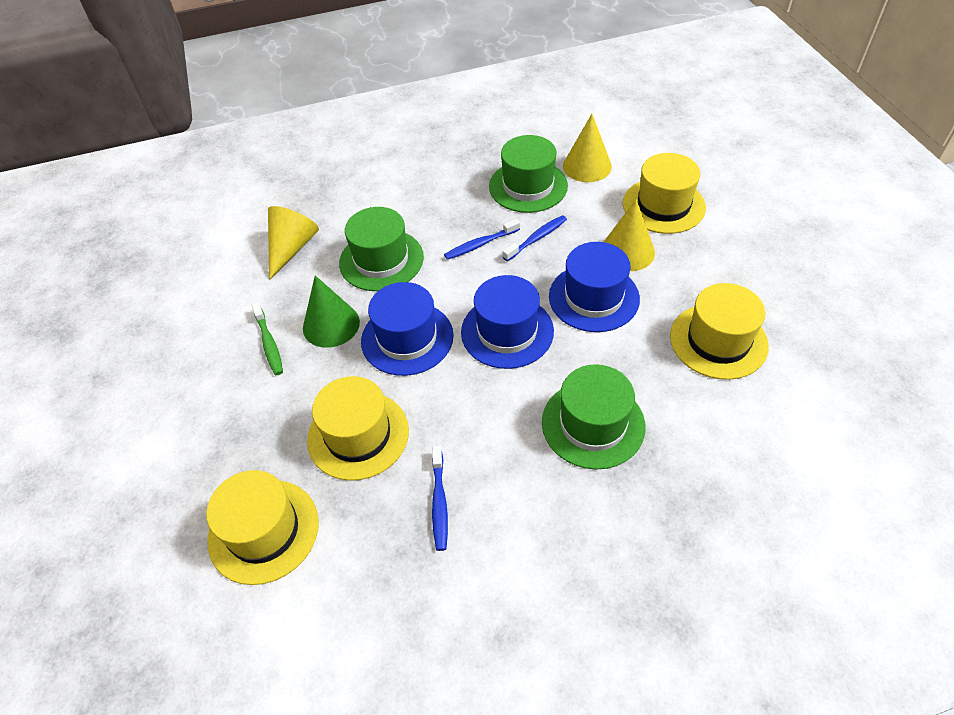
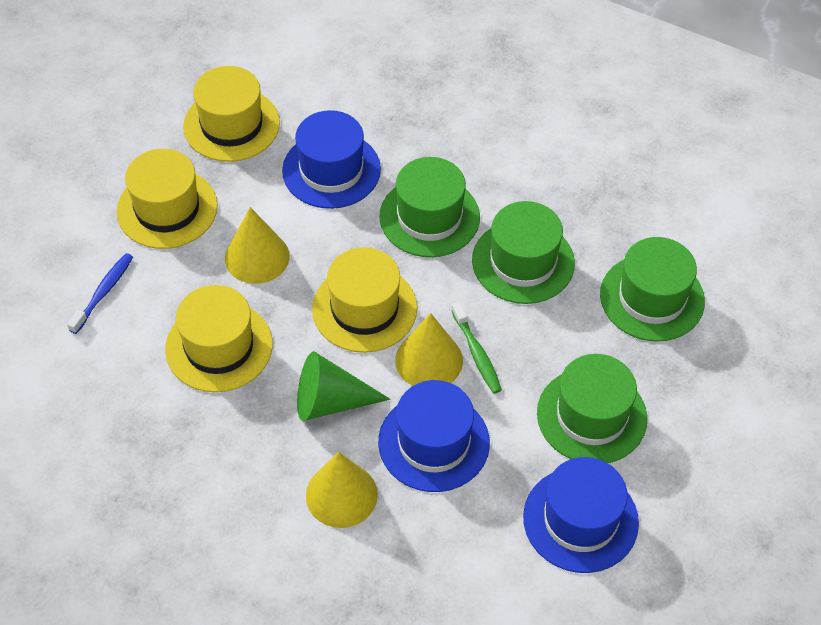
blue toothbrush: [432,446,448,551] [444,219,520,260] [503,215,567,261] = 3 -> [67,253,133,334] = 1
green hat: [339,207,424,291] [489,135,568,213] [542,364,645,470] = 3 -> [379,157,480,257] [472,201,575,304] [537,354,647,463] [600,237,705,342] = 4

